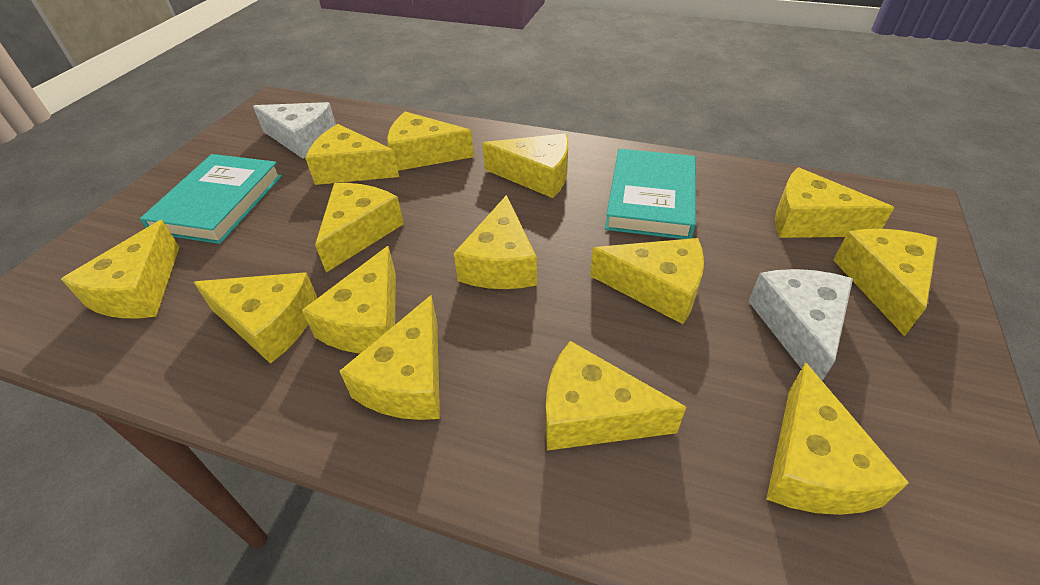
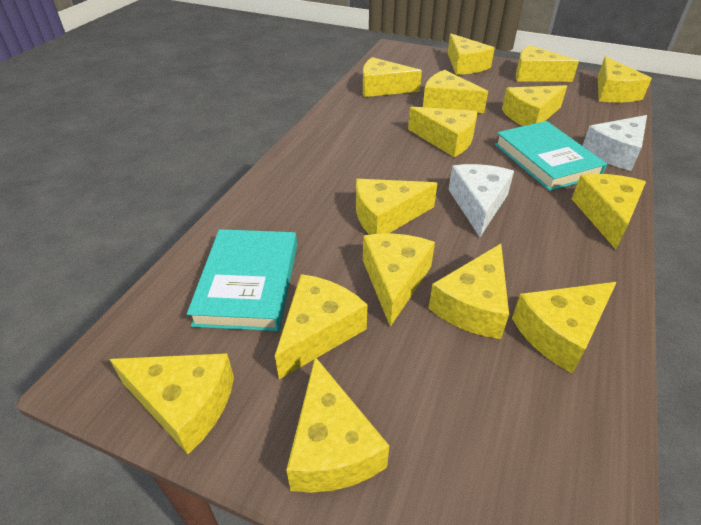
yellow cheese: [61,220,179,318] [194,272,317,364] [302,246,396,354] [305,124,399,185] [315,183,404,272] [340,295,440,420] [387,112,474,171] [454,195,537,289] [482,133,568,198] [545,341,686,451] [590,238,704,324] [766,362,909,515] [775,167,894,238] [833,229,938,336] = 14 -> [109,353,234,454] [275,274,367,379] [286,357,389,493] [356,179,437,235] [363,57,422,97] [363,233,435,327] [408,107,477,157] [423,70,488,113] [428,244,509,339] [448,34,495,75] [502,85,567,126] [512,282,617,374] [516,45,579,82] [572,174,646,249] [598,56,652,103] = 15

